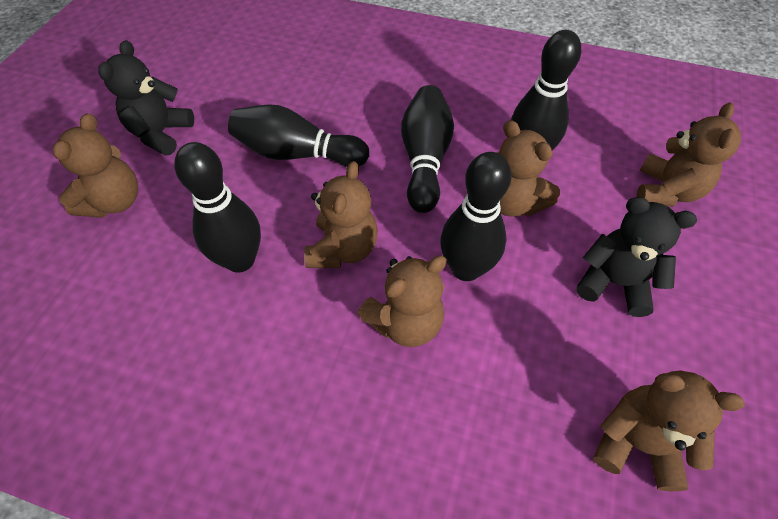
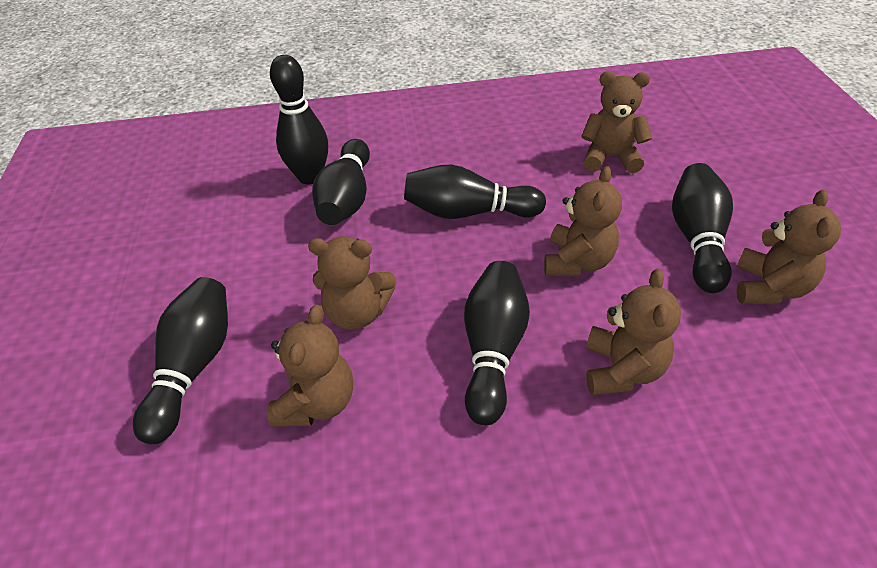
black bowling pin: [174,142,261,273] [228,104,369,167] [401,85,454,213] [440,152,511,281] [511,30,581,150] = 5 -> [133,277,228,444] [270,55,328,184] [312,139,370,225] [404,164,546,219] [464,261,530,425] [672,163,733,293] = 6
black teddy bear: [98,40,194,156] [576,197,697,317] = 2 -> none = 0

